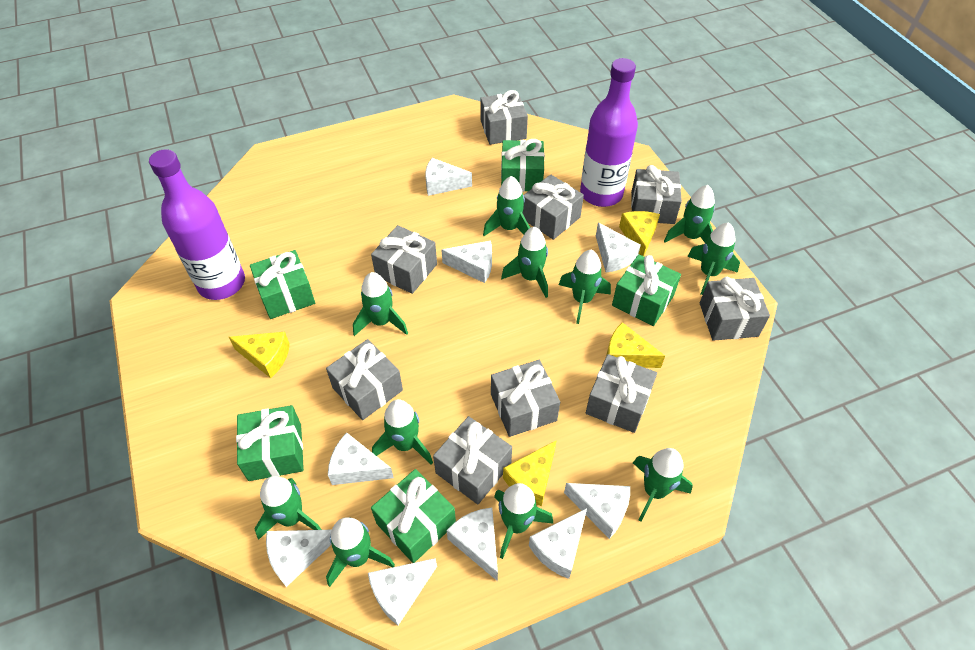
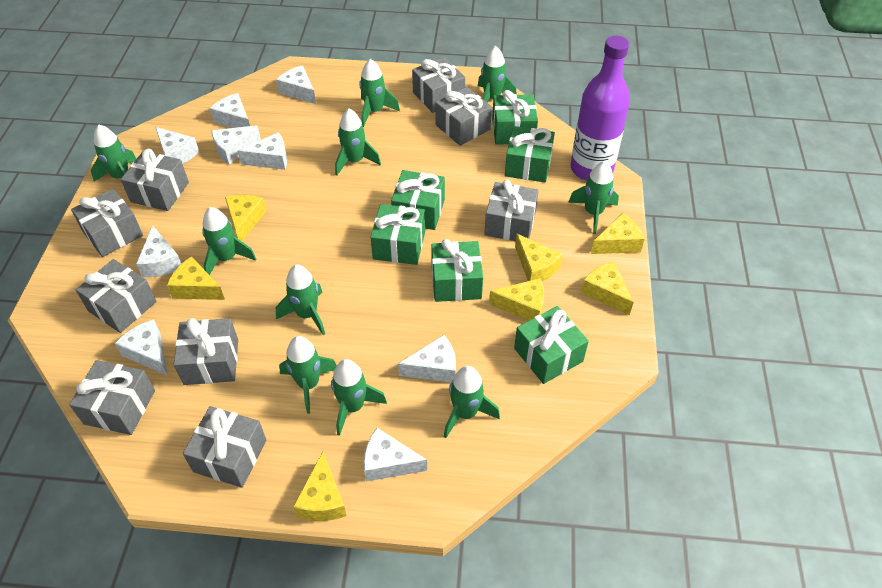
green gift: [236,405,304,481] [250,250,315,319] [371,469,456,563] [501,139,545,192] [612,254,681,326] = 5 -> [371,204,425,265] [391,170,445,230] [431,239,483,302] [492,90,538,145] [505,126,555,183] [514,306,589,384] = 6
green rocket: [254,476,322,540] [326,517,395,587] [353,272,408,336] [372,399,433,465] [483,176,530,236] [494,483,554,559] [501,227,548,298] [559,250,611,324] [633,448,693,522] [664,185,715,243] [687,222,740,295] = 11 -> [91,124,136,181] [202,207,256,275] [276,265,325,335] [279,336,337,414] [331,359,387,436] [335,109,381,176] [359,59,400,127] [444,366,500,438] [478,46,517,103] [568,161,619,234] = 10
purple bottle: [149,149,245,300] [580,58,638,207] = 2 -> [571,36,630,181] = 1
yellow cheese: [229,332,290,378] [503,440,557,506] [606,322,665,368] [619,211,660,256] = 4 -> [167,256,225,300] [225,195,266,241] [293,452,347,521] [489,278,544,321] [515,234,563,281] [581,261,634,315] [591,213,645,254] = 7

